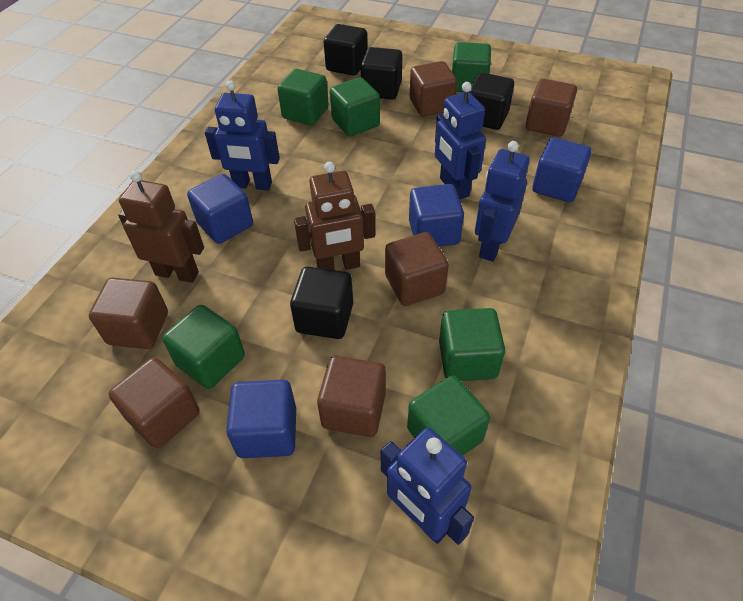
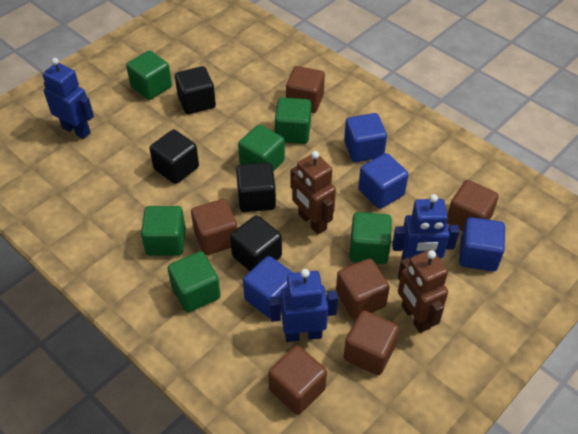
blue robot: [205,81,280,190] [381,427,474,545] [435,82,486,199] [475,141,530,262] = 4 -> [42,58,94,139] [270,269,338,342] [392,194,460,260] = 3

